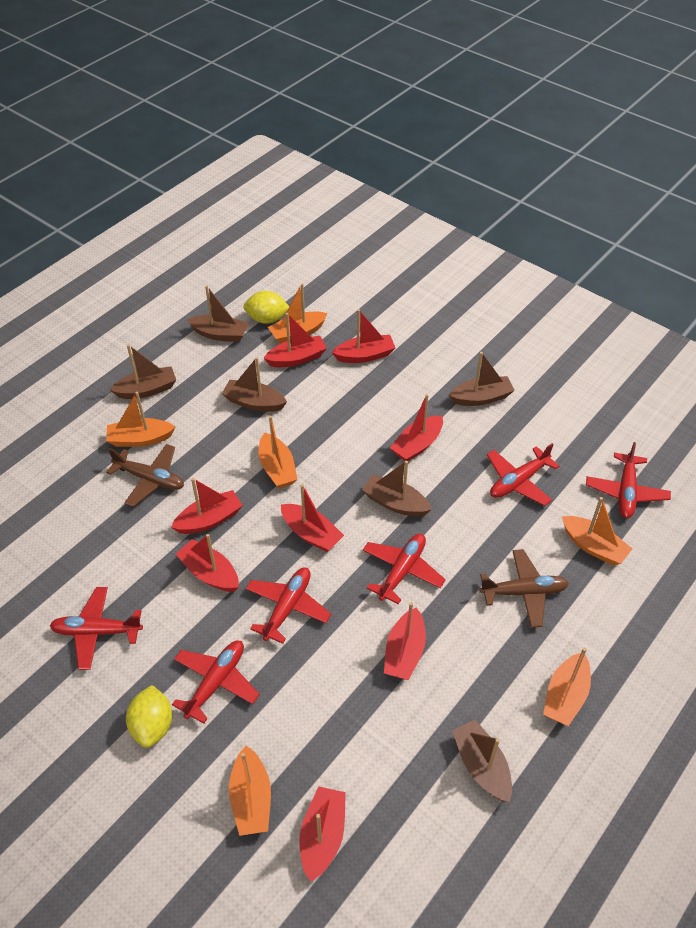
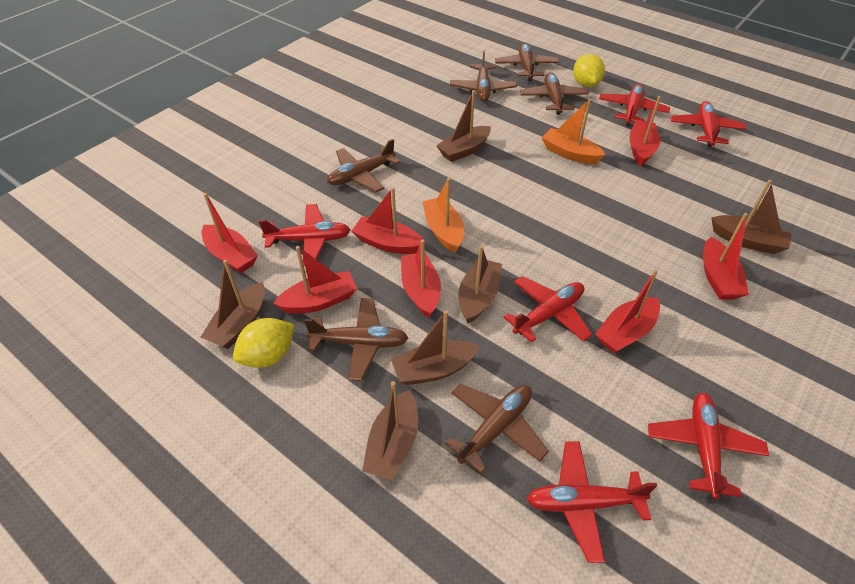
brown plane: [106,444,184,507] [479,549,569,628] = 2 -> [304,298,408,381] [327,139,400,192] [445,384,549,473] [450,51,517,102] [495,43,559,81] [520,72,589,115] = 6
orange boat: [106,392,176,447] [229,746,271,836] [259,416,298,489] [268,283,327,344] [543,648,591,726] [562,497,632,565] = 6 -> [422,178,464,253] [541,99,605,164] = 2
red boat: [171,478,243,534] [176,534,239,592] [264,313,327,367] [281,484,344,552] [299,786,346,882] [332,309,395,363] [384,602,426,680] [390,394,443,461] = 8 -> [202,193,258,273] [273,246,357,314] [352,187,426,254] [401,239,441,318] [595,270,660,353] [629,96,661,166] [703,213,749,300] = 7

